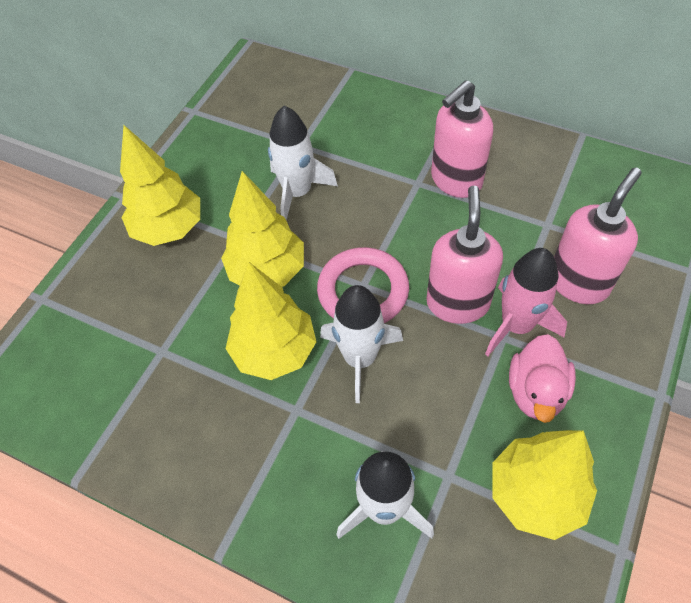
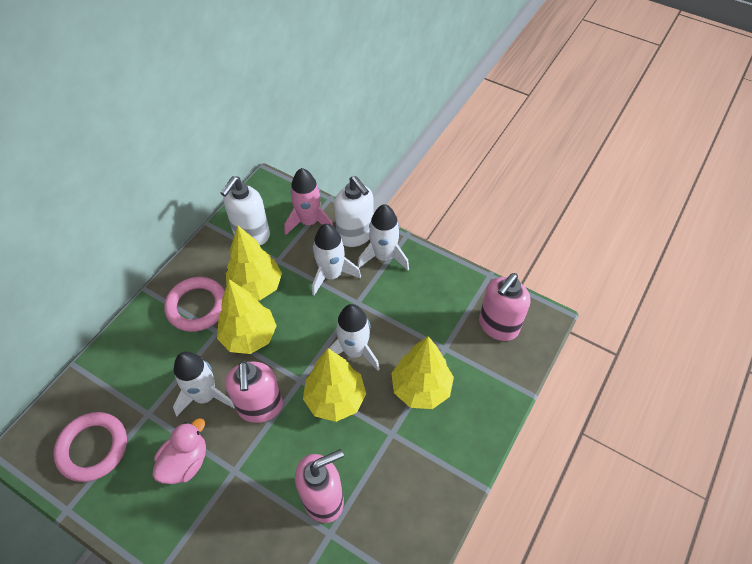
pink ring: [317,247,409,323] = 1 -> [53,412,127,482] [164,277,225,332] = 2
white rocket: [268,106,338,220] [320,285,403,403] [336,451,434,539] = 3 -> [173,352,235,416] [312,224,361,296] [329,304,380,371] [357,204,409,270] = 4
white soap dispenser: none = 0 -> [221,176,270,245] [334,176,374,247] = 2

